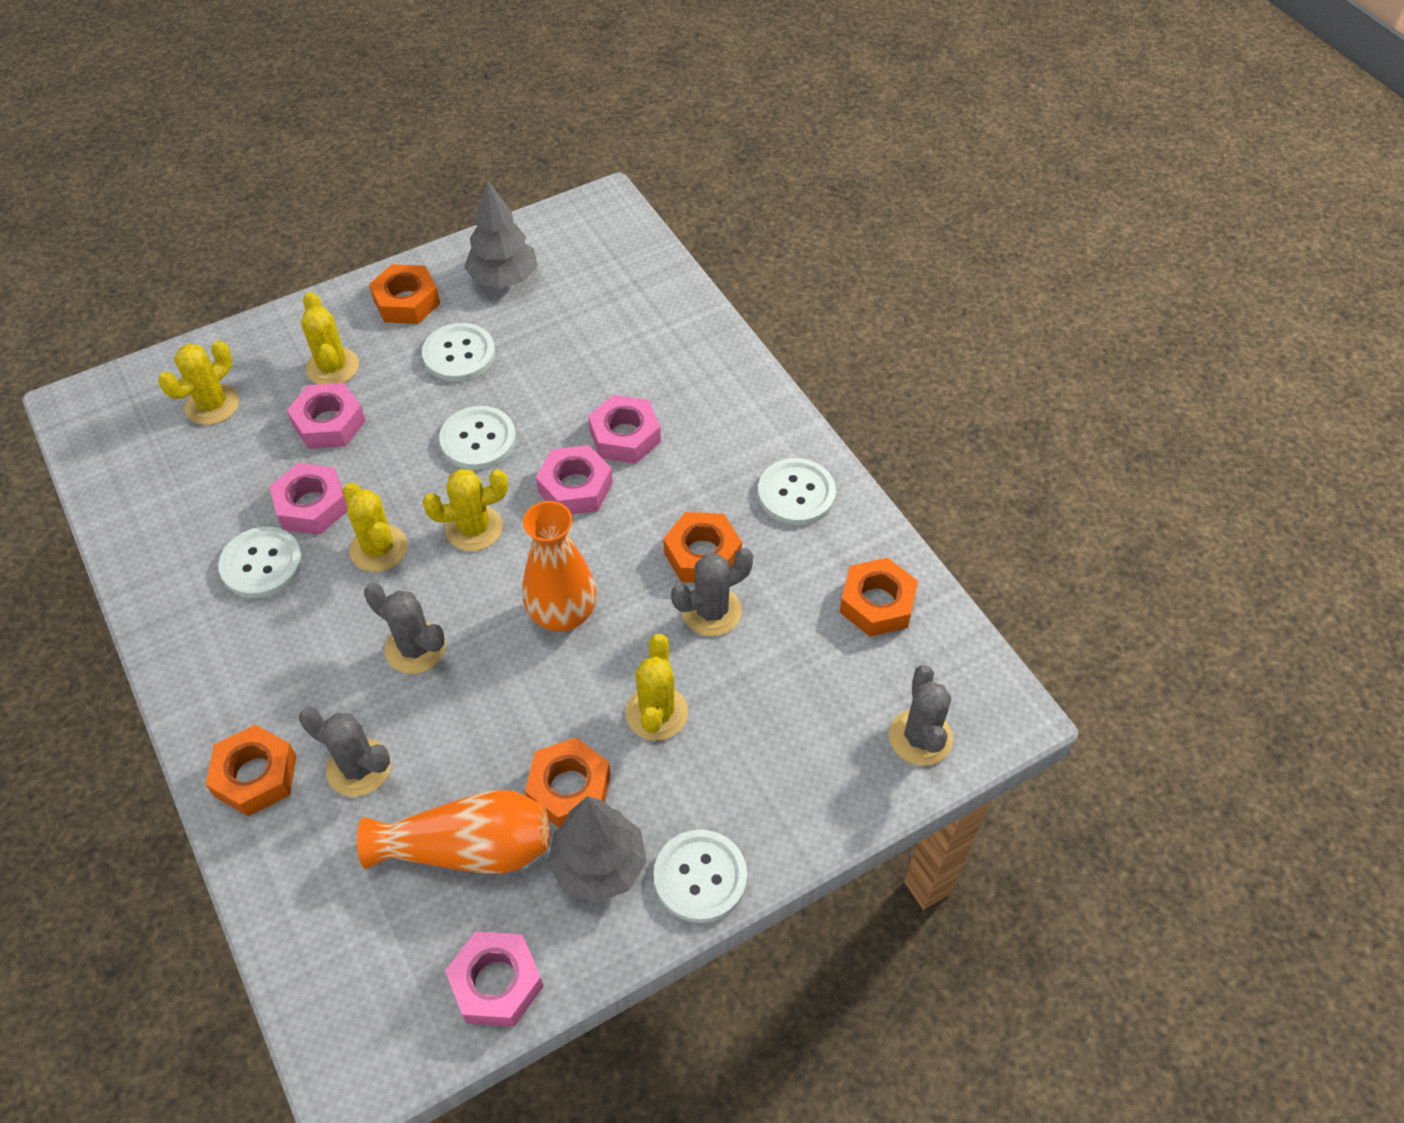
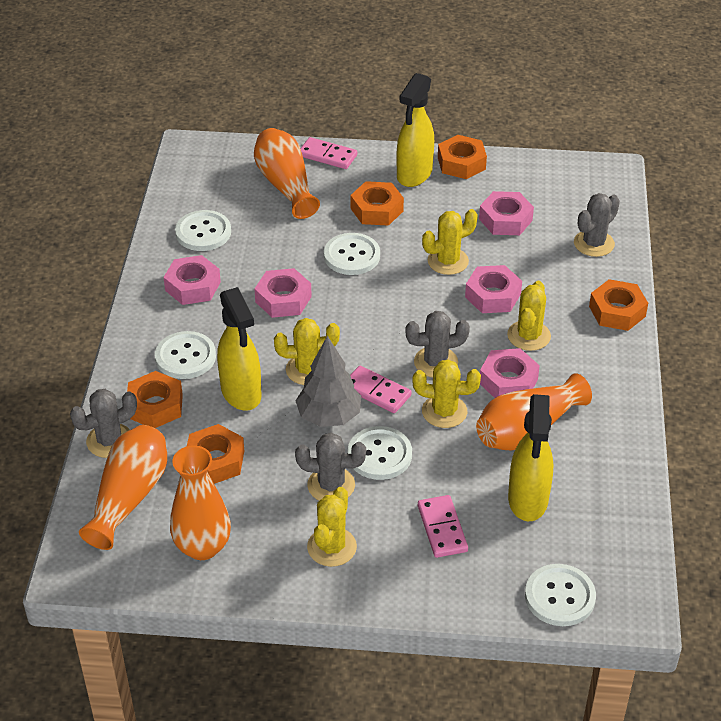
grey tree: [464,180,537,288] [547,796,647,903] = 2 -> [295,336,361,427] = 1
orange vase: [357,790,549,874] [522,501,597,632] = 2 -> [79,425,167,550] [170,445,231,560] [254,128,320,219] [476,373,592,451] = 4
pink domino: none = 0 -> [300,137,357,169] [350,366,412,413] [418,495,468,558] = 3
yellow spray bottle: none = 0 -> [217,287,261,411] [396,73,434,187] [508,394,553,521] = 3

